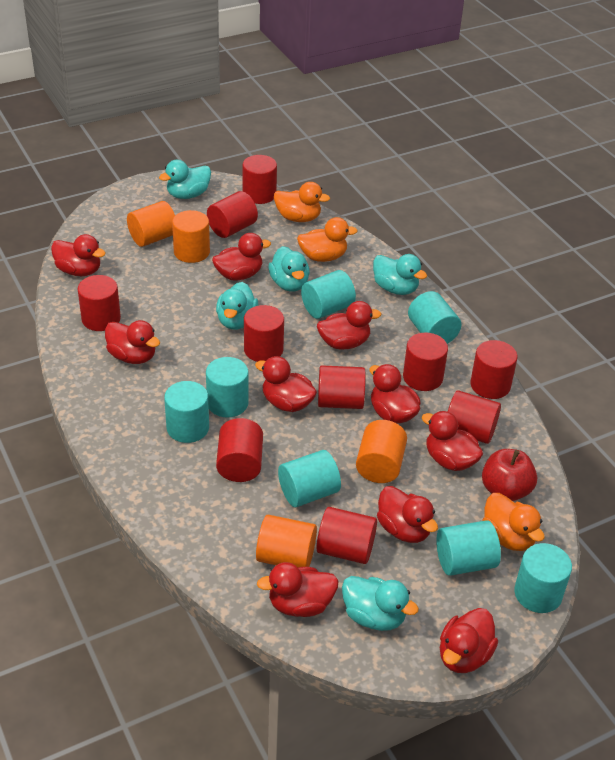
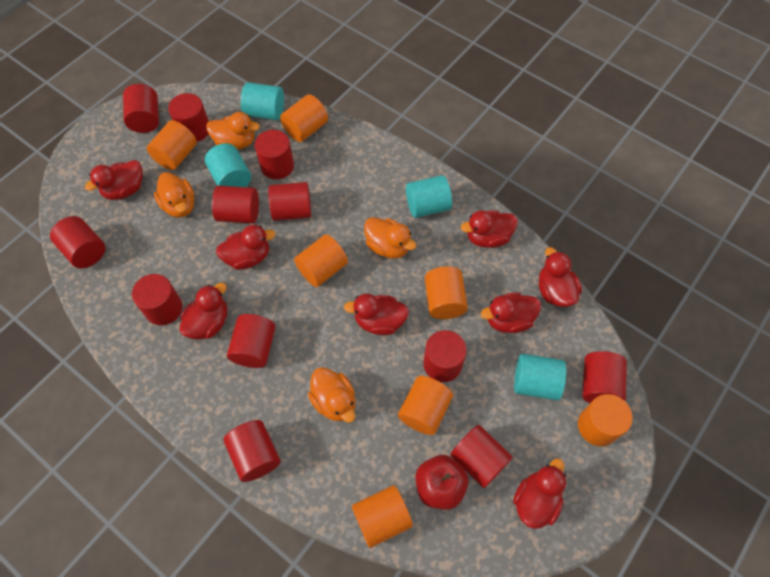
orange cylinder: [127,201,175,247] [172,210,210,263] [256,515,317,567] [356,420,407,483] = 4 -> [147,120,197,170] [280,94,328,142] [294,234,348,287] [352,485,413,548] [398,376,453,435] [425,266,468,319] [578,394,633,446] = 7
orange duck: [274,182,330,222] [297,217,358,262] [482,493,545,551] = 3 -> [154,172,195,218] [206,112,260,150] [308,367,355,423] [364,217,417,258] = 4
red cylinder: [78,275,121,331] [207,191,258,238] [216,418,263,482] [242,155,277,204] [244,305,284,362] [316,507,377,564] [318,365,366,409] [403,332,448,391] [448,390,501,444] [471,340,518,399] = 10 -> [50,216,105,268] [123,84,159,133] [132,274,182,325] [168,93,209,142] [212,186,259,224] [224,420,281,482] [227,314,276,368] [255,130,294,179] [268,182,311,221] [423,330,467,382] [450,425,513,488] [582,351,627,403] = 12
red duck: [51,234,106,276] [105,320,160,364] [212,233,271,280] [255,356,317,412] [257,562,339,617] [317,301,381,350] [369,364,421,424] [377,486,438,543] [422,411,483,471] [440,608,498,673] = 10 -> [85,160,143,200] [179,283,227,340] [216,225,276,270] [344,293,409,335] [461,210,518,248] [481,292,541,333] [513,458,566,529] [539,247,582,307] = 8
turquoise cylinder: [164,381,209,443] [206,357,249,418] [278,450,341,507] [301,270,356,319] [408,291,461,344] [436,520,501,576] [514,543,572,613] = 7 -> [205,143,251,187] [241,82,284,120] [406,175,452,218] [514,354,566,400] = 4
turquoise duck: [159,160,211,199] [216,282,258,330] [268,246,310,292] [342,576,419,631] [373,254,427,295] = 5 -> none = 0

